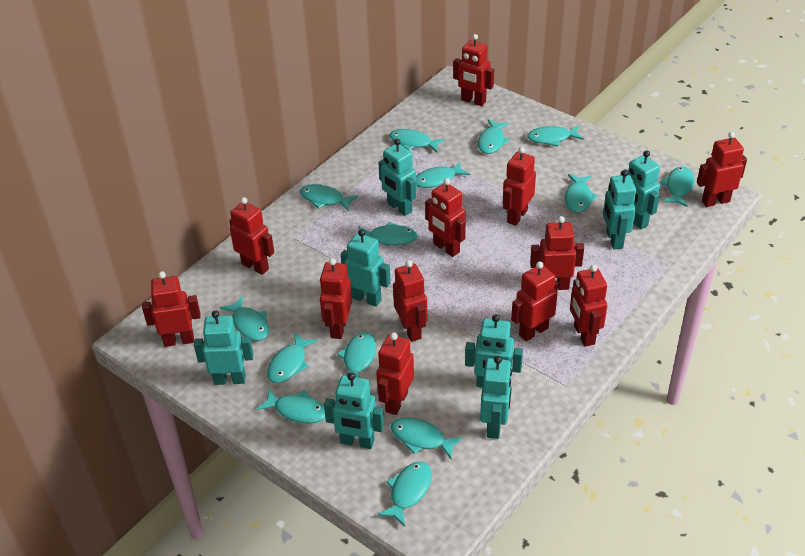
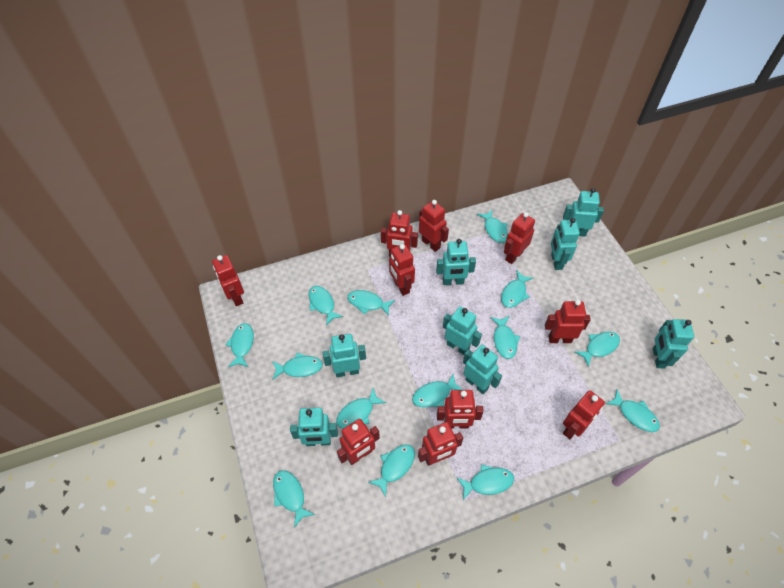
red robot: [142,271,201,347] [229,197,274,275] [319,258,352,339] [376,332,414,415] [393,260,427,342] [425,178,466,257] [453,34,494,106] [503,147,536,226] [511,261,558,341] [530,216,584,290] [570,265,607,347] [697,132,747,207] = 12 -> [212,255,244,306] [337,419,380,465] [381,210,418,252] [389,244,415,296] [418,422,463,466] [419,200,449,252] [437,390,483,429] [504,212,535,264] [545,300,591,343] [563,390,605,439] = 10

